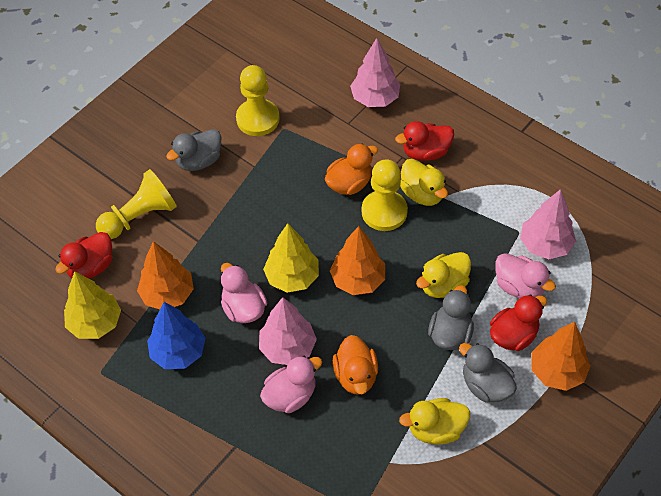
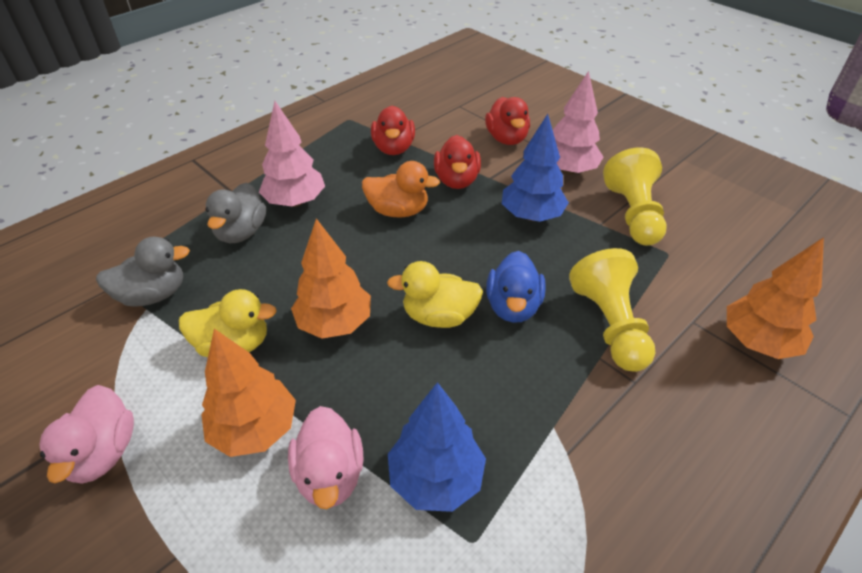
blue duck: none = 0 -> [486,251,546,323] = 1
blue tree: [147,302,206,369] = 1 -> [388,382,486,512] [502,114,569,222] = 2
grey duck: [166,129,221,171] [428,285,474,350] [459,343,517,403] = 3 -> [96,236,190,307] [205,183,266,243] = 2
orange duck: [325,144,378,195] [333,335,378,395] = 2 -> [362,161,440,218] = 1
pink duck: [221,263,267,323] [260,356,322,413] [495,253,556,298] = 3 -> [39,385,134,484] [288,406,363,509] = 2
pink tree: [259,297,317,365] [350,38,400,107] [520,189,576,259] = 3 -> [259,101,325,207] [553,71,604,175] = 2
yellow duck: [399,398,470,445] [400,159,448,206] [416,252,471,298] = 3 -> [179,289,277,357] [387,261,483,328] = 2
yellow pawn: [96,169,177,239] [236,65,280,136] [362,159,408,231] = 3 -> [569,248,655,372] [603,148,667,246] = 2
yellow tree: [64,271,121,339] [263,223,319,293] = 2 -> none = 0

